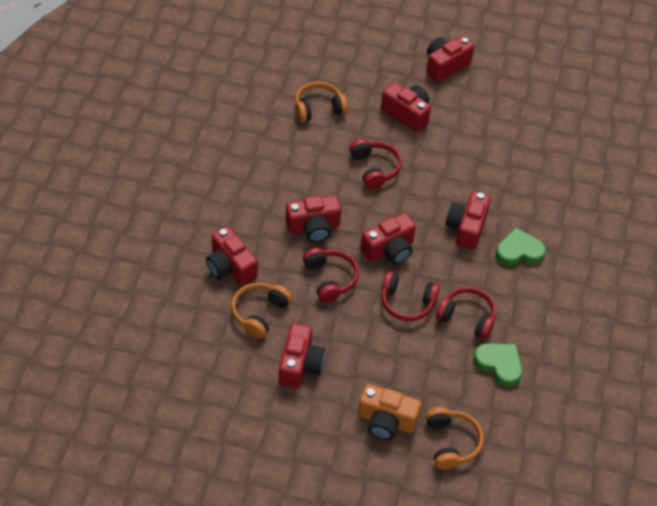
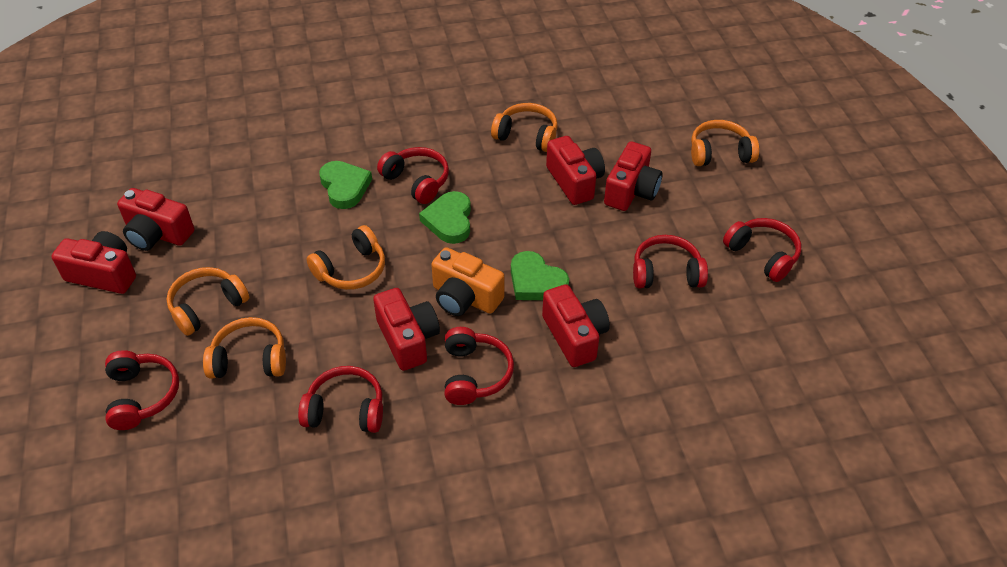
green heart: [474,343,523,387] [496,228,546,266] = 2 -> [319,161,372,209] [419,191,471,244] [511,251,569,300] = 3
orange headphones: [231,283,292,339] [295,81,348,123] [426,407,484,470] = 3 -> [167,267,249,336] [203,317,286,378] [306,225,385,290] [491,103,558,152] [691,120,759,166] = 5
red camera: [206,226,258,286] [279,323,325,388] [286,195,341,243] [361,213,416,265] [381,82,431,132] [426,36,474,82] [446,191,491,250] = 7 -> [51,231,136,294] [117,188,194,251] [373,288,440,371] [542,284,610,367] [546,136,605,205] [604,142,663,211] = 6
red headphones: [303,248,359,303] [349,139,402,189] [381,271,440,321] [436,287,496,340] = 4 -> [105,350,179,430] [298,366,383,433] [377,147,449,204] [444,327,514,405] [633,235,708,288] [723,218,801,282] = 6

